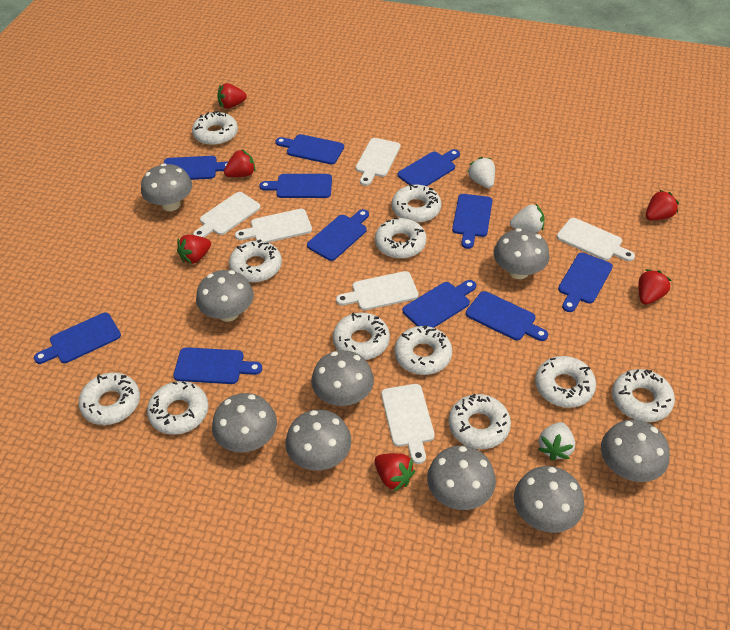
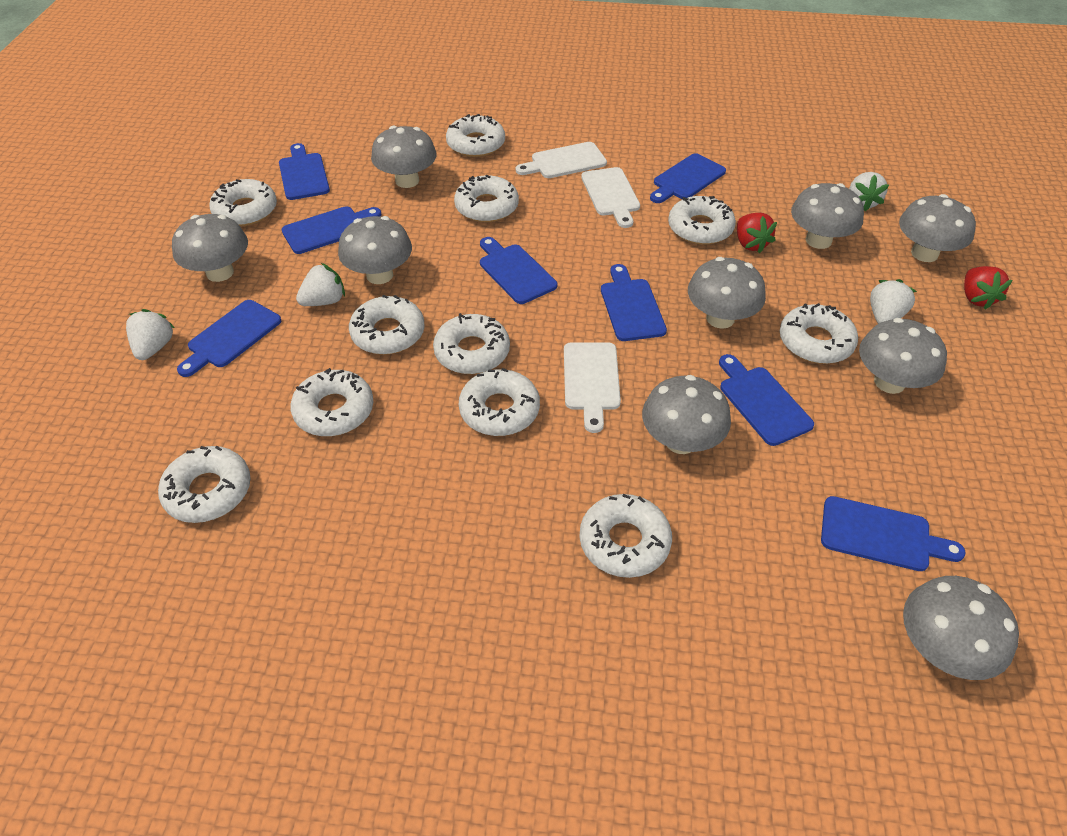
blue cutting board: [34,312,121,364] [164,156,228,180] [173,347,262,384] [259,174,332,198] [275,134,344,164] [307,209,369,261] [398,149,460,186] [403,280,476,328] [452,194,492,249] [466,291,548,341] [558,253,613,312] = 11 -> [177,300,281,377] [279,143,330,200] [281,206,381,254] [480,237,557,304] [601,264,667,341] [650,153,726,203] [719,354,814,446] [821,496,966,571] = 8
red strawberry: [177,235,211,264] [217,83,247,109] [224,149,255,177] [375,453,415,491] [639,269,672,305] [646,190,679,220] = 6 -> [737,213,777,253] [964,266,1013,310] = 2
white cutting board: [193,192,261,237] [235,209,312,243] [336,271,418,310] [356,138,401,186] [381,384,435,464] [557,218,635,261] = 6 -> [516,142,607,178] [564,342,621,433] [581,167,640,228] = 3
white strawberry: [467,157,495,188] [510,204,544,233] [538,422,575,461] = 3 -> [126,309,175,360] [296,263,345,306] [849,172,889,211] [870,279,917,324] = 4

